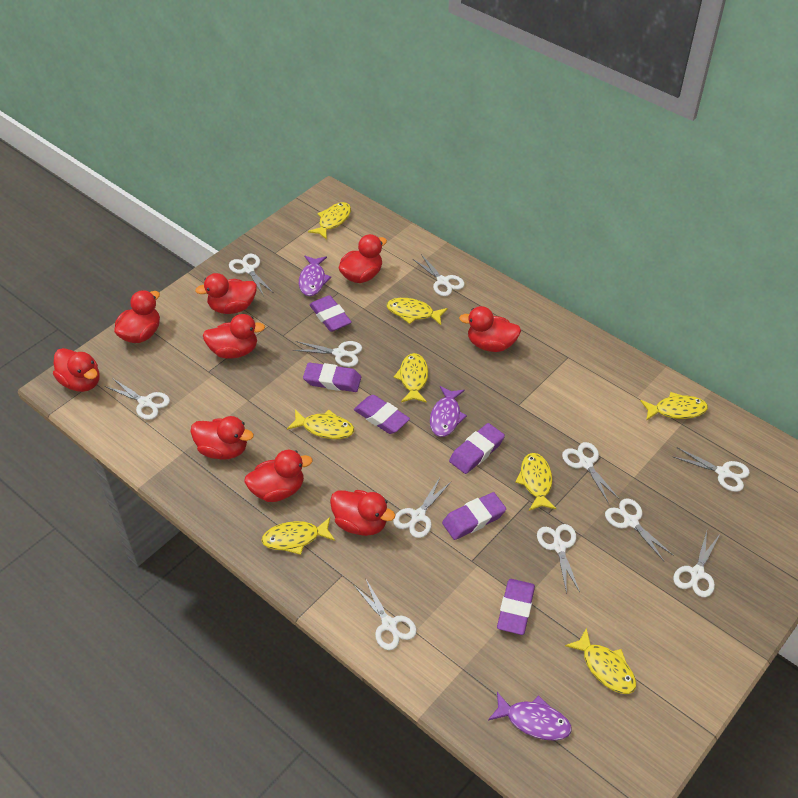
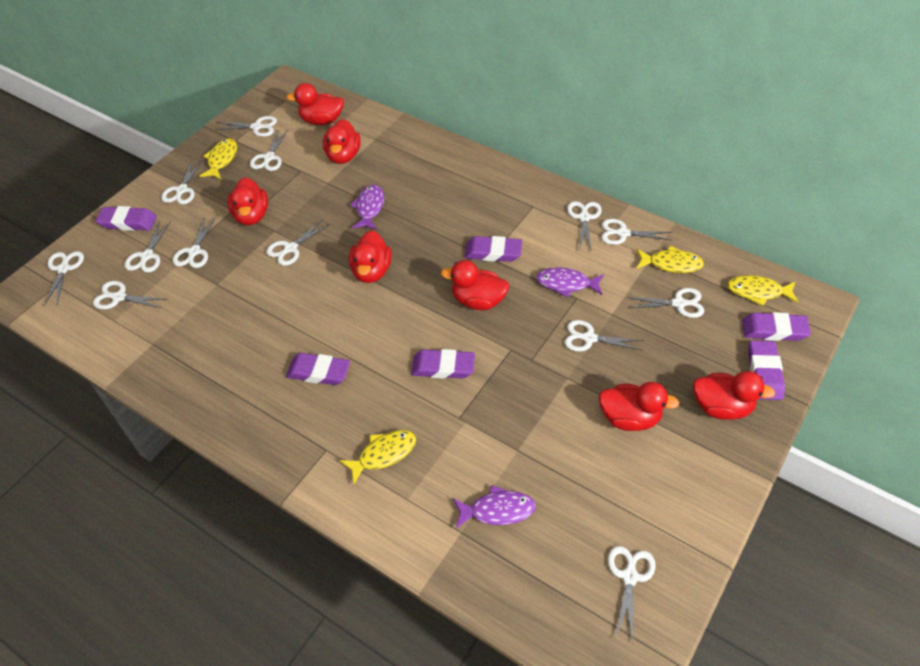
red duck: [53,348,99,392] [114,290,160,343] [191,416,254,460] [195,273,257,314] [203,314,265,358] [244,450,313,502] [330,490,395,536] [339,234,387,283] [459,306,521,352] = 9 -> [227,177,268,225] [286,83,344,125] [323,119,361,164] [349,230,391,283] [441,260,509,310] [599,382,679,431] [693,371,775,420] = 7
white scissors: [105,378,170,420] [229,254,273,296] [293,341,362,367] [355,578,417,650] [393,478,451,538] [413,254,465,296] [537,524,580,594] [562,442,619,502] [605,498,674,561] [672,447,750,492] [673,531,720,597] = 11 -> [44,251,84,305] [93,281,168,309] [125,222,170,273] [161,160,202,204] [173,217,215,268] [215,116,277,137] [250,129,288,171] [266,219,330,266] [564,320,644,351] [567,201,602,251] [601,219,672,245] [608,546,655,641] [627,288,704,318] = 13
yellow fish: [261,517,335,555] [287,410,354,439] [308,202,351,240] [387,298,448,325] [394,353,428,403] [515,453,557,511] [565,628,636,694] [640,392,708,421] = 8 -> [199,138,237,179] [339,430,416,484] [637,246,704,273] [727,275,799,306] = 4

